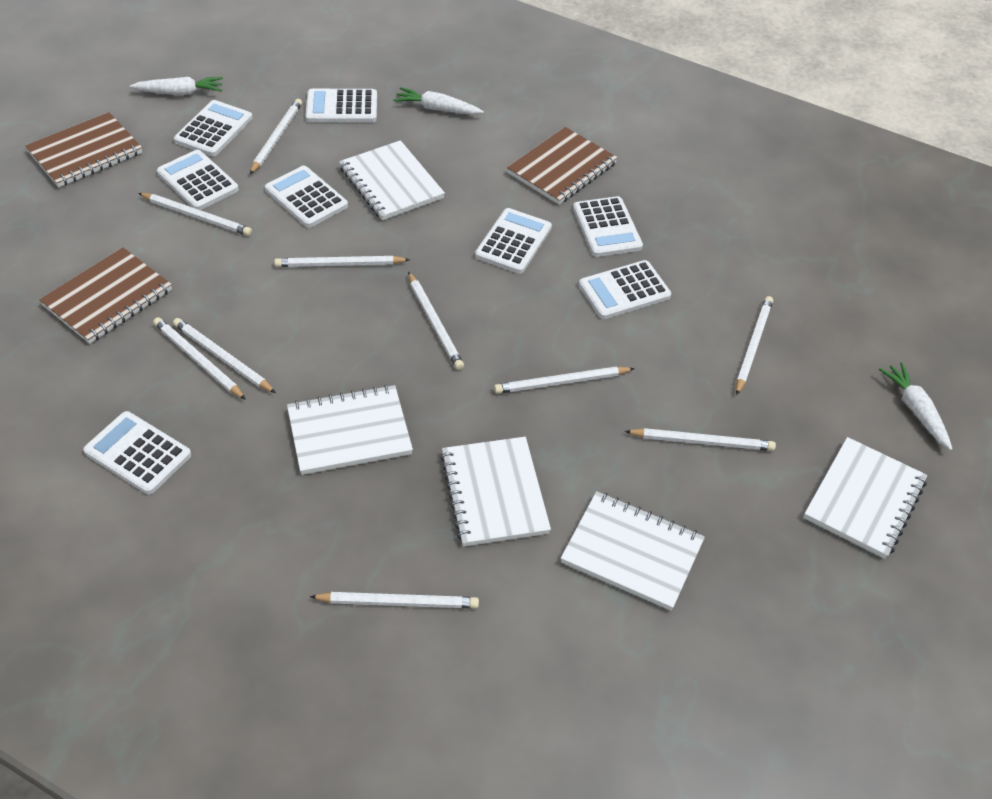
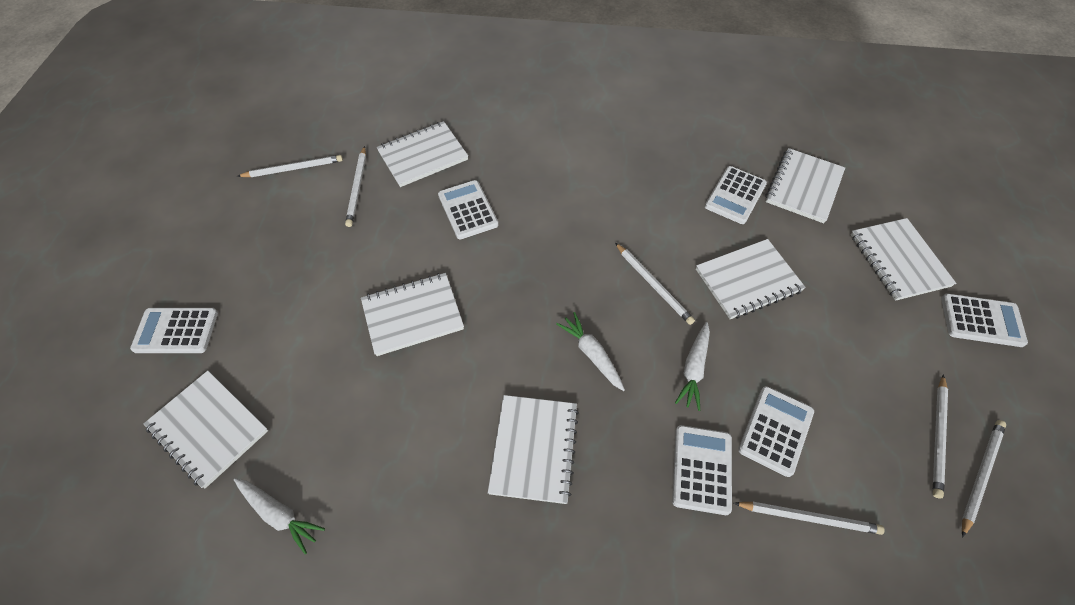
brown notebook: [25,112,142,188] [39,247,172,344] [507,127,618,205] = 3 -> none = 0
white calculator: [83,411,191,494] [157,150,239,210] [174,100,253,156] [265,166,348,228] [306,89,377,122] [475,208,552,274] [573,196,643,257] [579,260,671,319] = 8 -> [130,308,218,353] [438,180,499,240] [672,425,732,515] [705,166,767,224] [738,386,814,477] [941,294,1028,347] = 6
white notebook: [287,385,413,475] [339,140,445,221] [440,437,551,547] [561,491,705,611] [804,437,927,559] = 5 -> [143,371,268,488] [361,273,464,356] [377,121,468,187] [488,395,579,504] [696,239,806,319] [766,148,845,223] [851,218,956,301] = 7
white pencil: [138,193,252,236] [153,317,246,400] [173,318,276,393] [250,99,302,174] [274,256,410,267] [310,592,479,608] [408,272,464,370] [494,366,635,394] [625,428,776,451] [736,296,773,395] = 10 -> [237,155,343,177] [345,146,366,227] [615,243,695,325] [734,502,885,535] [933,374,948,499] [962,420,1006,537] = 6

